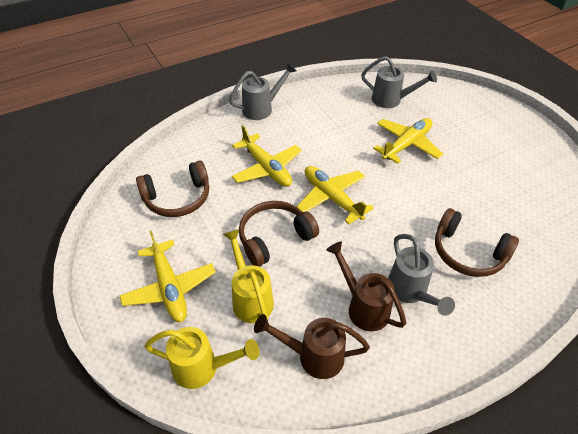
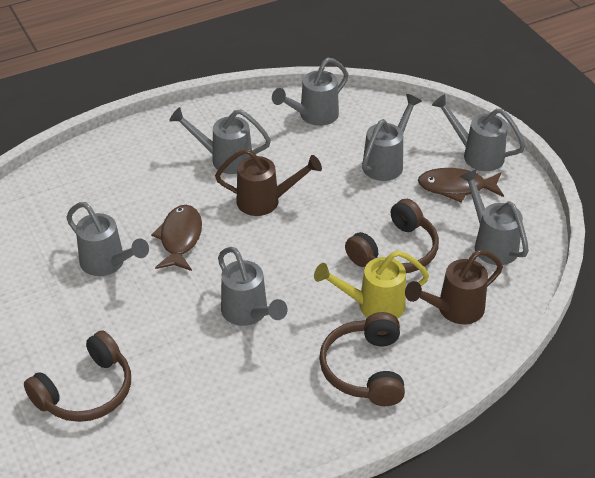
brown fish: none = 0 -> [151,205,202,271] [418,168,504,202] = 2
grey watering can: [229,62,297,120] [361,56,437,108] [388,234,455,316] = 3 -> [66,202,149,276] [169,107,271,174] [218,247,287,326] [272,58,348,126] [362,94,422,181] [432,94,525,171] [460,169,529,265] = 7
yellow plane: [119,231,216,322] [232,125,301,187] [297,166,374,225] [373,118,443,164] = 4 -> none = 0
yellow watering can: [144,327,260,389] [223,229,274,323] = 2 -> [314,250,429,319] = 1

